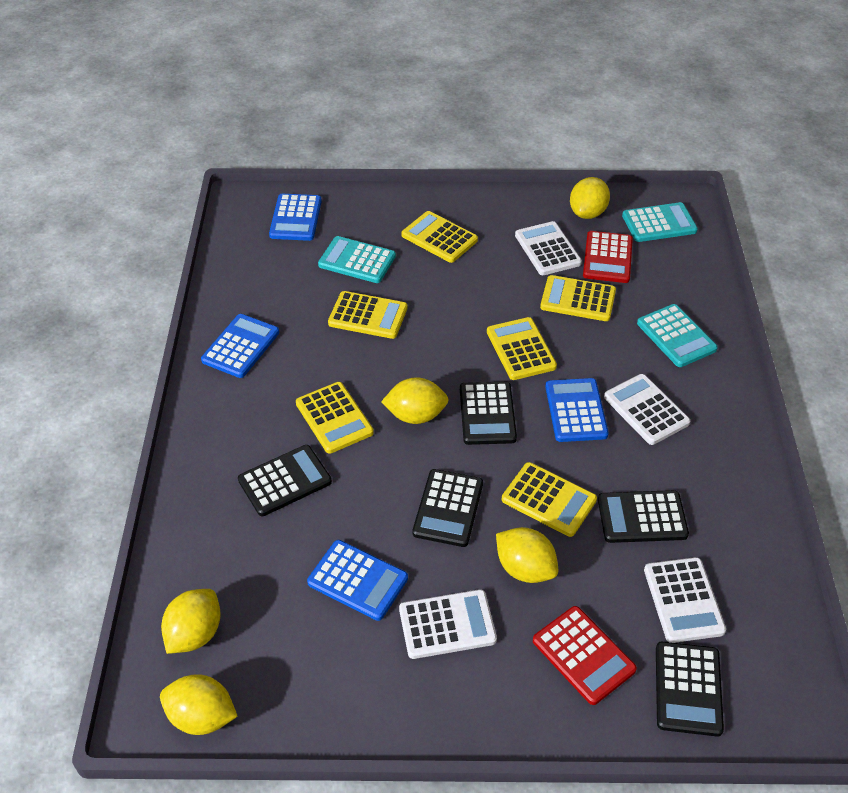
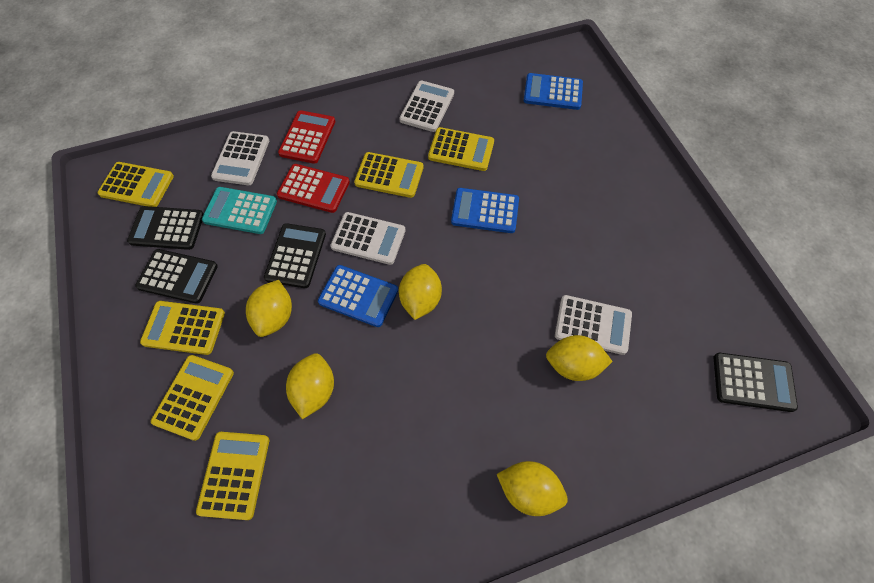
black calculator: [238,445,332,516] [413,469,483,547] [460,382,517,445] [598,490,689,543] [656,642,724,736] = 5 -> [127,206,204,250] [135,249,218,304] [264,223,326,288] [714,353,798,412] = 4
blue calculator: [201,314,279,378] [269,194,322,241] [307,540,408,621] [545,378,609,442] = 4 -> [318,265,398,327] [451,188,519,233] [524,73,583,110] = 3
turquoise calculator: [318,236,396,283] [622,202,698,242] [637,304,718,367] = 3 -> [202,187,277,234] = 1

